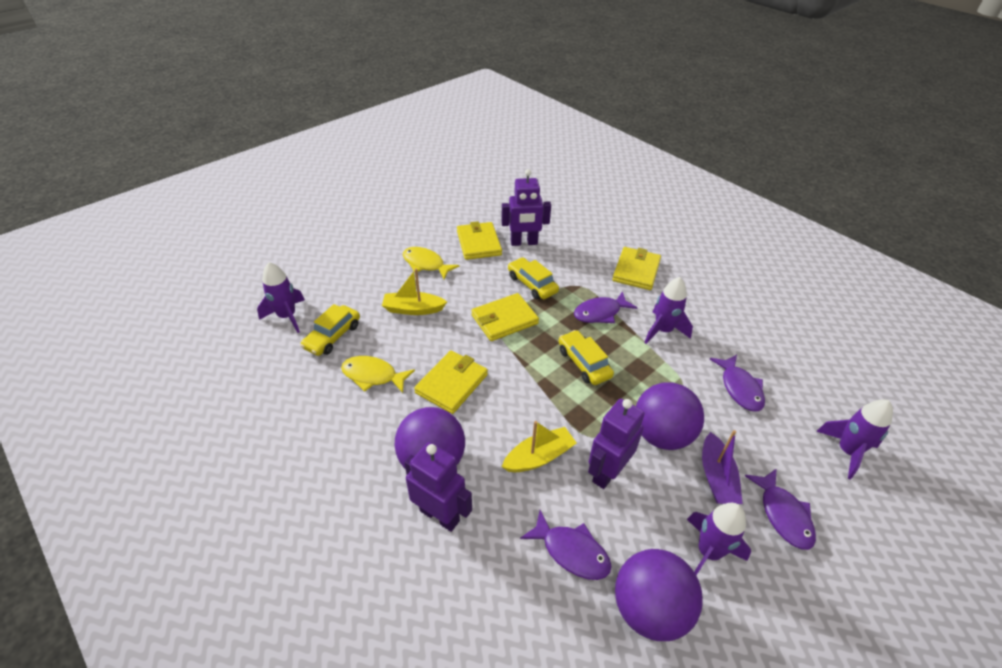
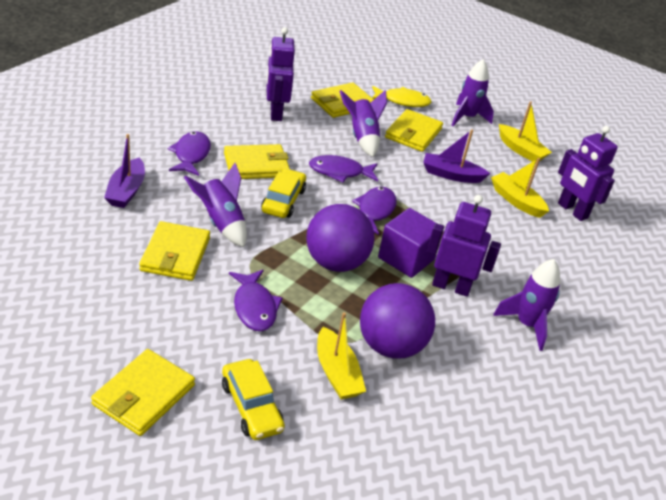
purple ball: [395,407,465,468] [615,549,703,641] [636,382,704,450] = 3 -> [306,204,375,272] [360,283,435,359] = 2
purple boat: [702,430,743,504] = 1 -> [104,134,145,208] [423,129,490,183] = 2
purple cube: none = 0 -> [378,208,437,278] = 1
yellow boat: [382,268,447,315] [502,421,577,472] = 2 -> [317,312,366,399] [491,158,549,218] [499,101,552,162] = 3
yellow car: [300,304,360,356] [508,257,559,299] [559,330,614,385] = 3 -> [222,359,285,440] [261,169,306,218] = 2
yellow fish: [341,356,415,393] [403,247,459,279] = 2 -> [372,86,432,107] = 1
yellow wallet: [414,350,488,414] [457,221,502,260] [471,293,539,341] [612,247,661,290] = 4 -> [91,349,195,436] [139,221,210,281] [224,144,290,179] [311,82,374,118] [385,109,443,152] = 5

